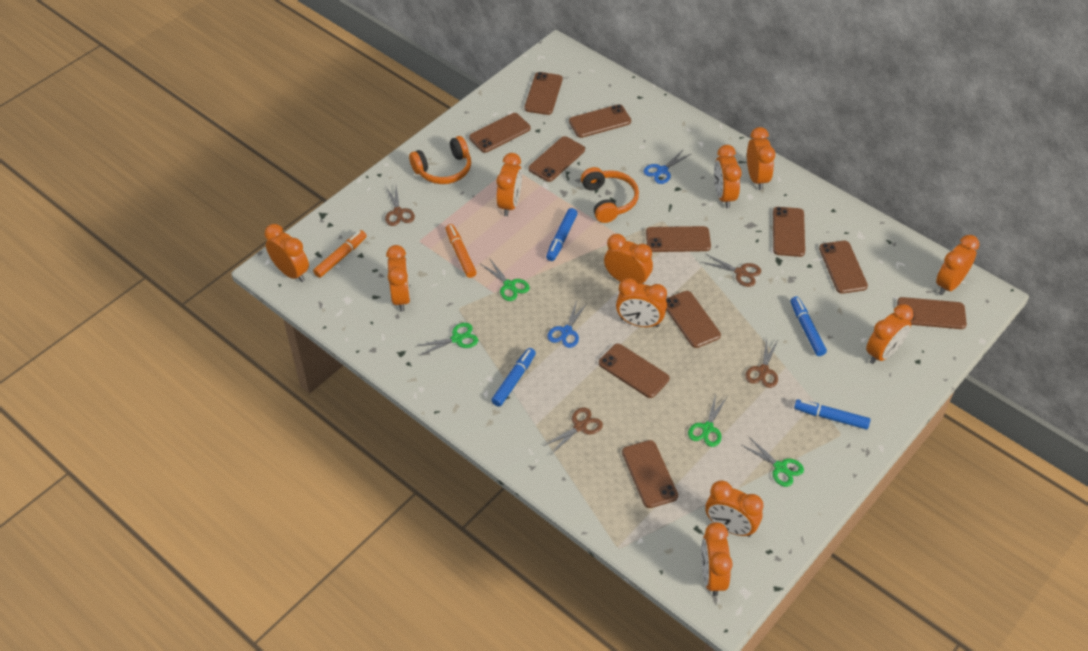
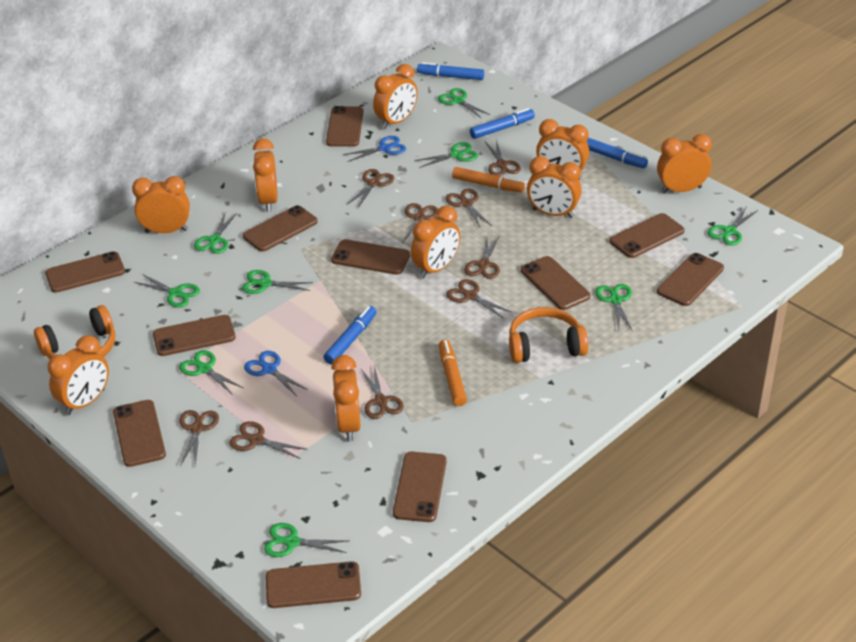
brown scissors: [385,186,415,226] [543,408,603,453] [702,254,761,287] [745,338,778,388] = 4 -> [179,410,219,466] [229,421,308,459] [347,169,394,208] [361,366,404,419] [402,203,438,243] [446,189,492,227] [446,279,513,319] [464,237,500,279] [485,140,521,176] = 9
green scissors: [415,323,478,356] [481,258,530,301] [688,394,727,447] [742,437,804,487] = 4 -> [134,274,200,308] [179,350,243,395] [194,213,237,254] [242,270,313,294] [264,523,348,557] [415,142,478,168] [438,88,490,119] [595,284,632,330] [708,207,758,246] = 9
orange clock: [265,224,309,282] [386,245,410,311] [496,153,522,216] [604,234,653,284] [616,278,667,327] [701,522,733,596] [705,480,763,537] [714,145,742,208] [747,127,775,190] [866,304,914,364] [936,235,979,295] = 11 -> [48,335,109,415] [132,176,190,233] [253,138,278,212] [331,355,361,442] [373,64,418,129] [411,206,460,279] [527,156,582,218] [536,119,589,180] [657,134,712,193] = 9

